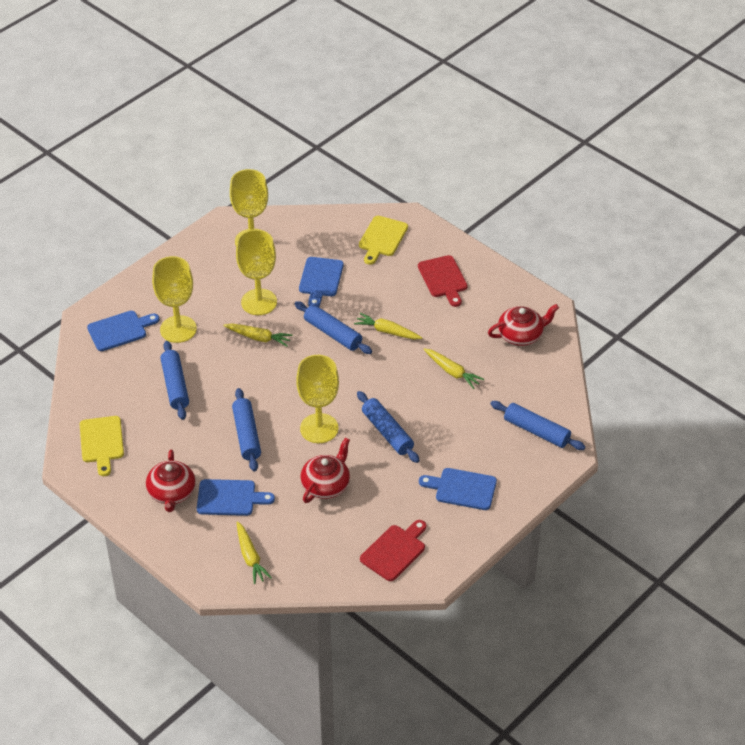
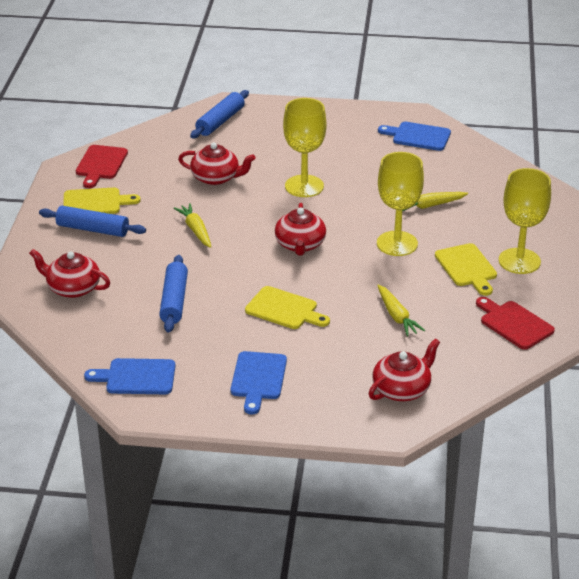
blue cutting board: [87,311,159,351] [197,479,275,516] [299,257,344,307] [419,468,497,510] = 4 -> [84,358,175,394] [231,351,287,414] [378,122,451,151] = 3
blue rolling pin: [160,341,189,420] [232,388,261,472] [294,301,372,354] [357,391,420,463] [490,401,585,450] = 5 -> [39,206,146,237] [159,255,188,333] [190,90,249,138] = 3
red teapot: [146,449,196,512] [300,438,350,503] [488,304,559,346] = 3 -> [29,249,110,298] [178,143,256,185] [275,203,326,256] [368,338,440,401] = 4
yellow carrot: [223,324,293,347] [237,521,272,584] [354,313,422,339] [423,348,484,389] = 4 -> [174,203,211,248] [377,285,425,336] [402,192,468,212] = 3
yellow cutting board: [80,416,124,476] [359,216,408,265] = 2 -> [63,187,141,214] [245,286,330,329] [435,243,497,296] = 3
yellow goblet: [152,256,197,343] [230,169,268,246] [236,229,277,315] [296,355,339,443] = 4 -> [283,98,327,197] [377,152,424,256] [499,168,551,274] = 3

